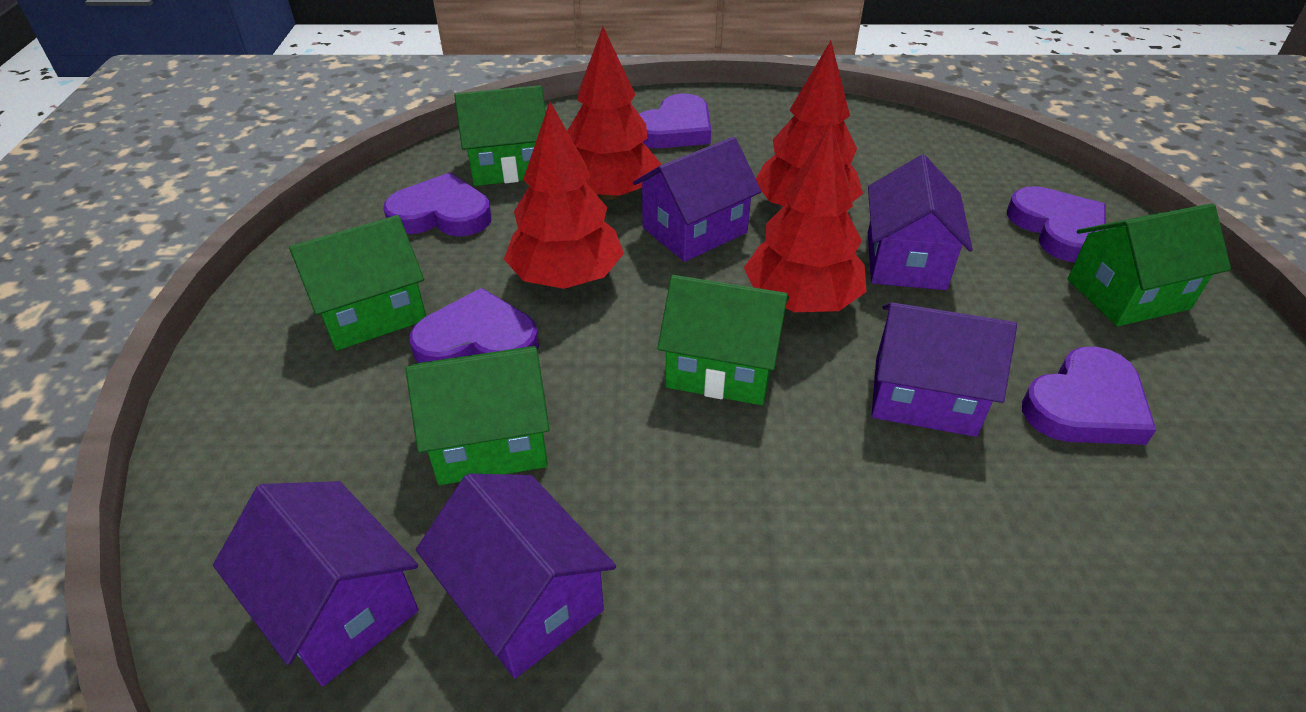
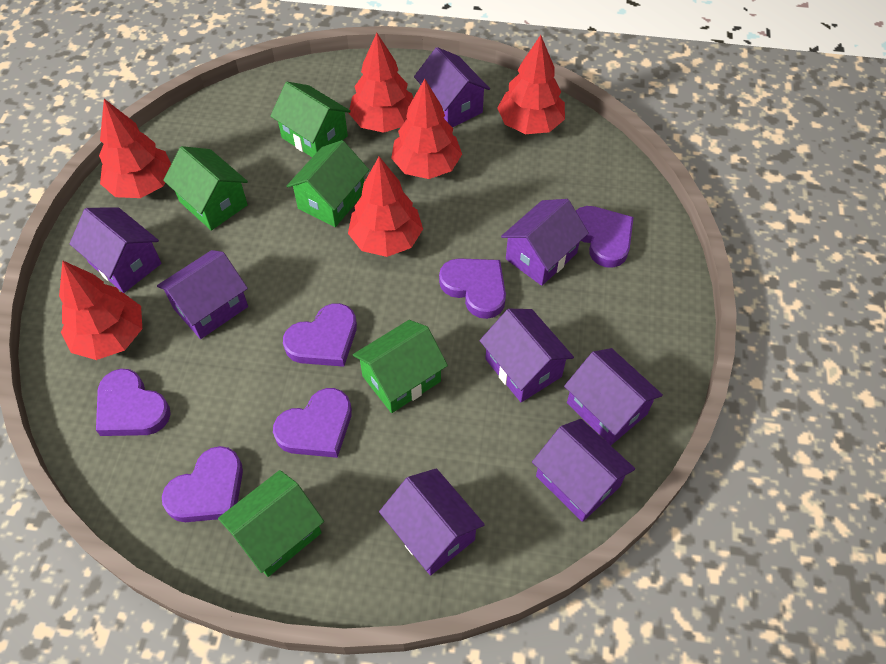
purple heart: [383,172,491,236] [410,288,539,363] [639,93,711,148] [1007,186,1106,262] [1022,347,1156,445] = 5 -> [96,369,171,436] [162,446,243,522] [273,388,352,458] [283,303,357,367] [439,258,506,319] [576,206,634,268] = 6
purple house: [213,481,419,686] [416,474,616,679] [633,137,762,262] [868,155,973,290] [871,302,1017,437] = 5 -> [69,207,162,293] [157,250,248,339] [379,468,485,576] [414,47,490,127] [480,309,574,402] [501,199,589,286] [532,419,635,522] [564,348,663,445] = 8
red tree: [504,102,624,289] [567,27,662,200] [744,122,867,312] [756,41,863,206] = 4 -> [59,260,142,360] [99,99,171,198] [348,157,423,257] [349,33,413,133] [391,79,462,179] [497,35,565,134] = 6

